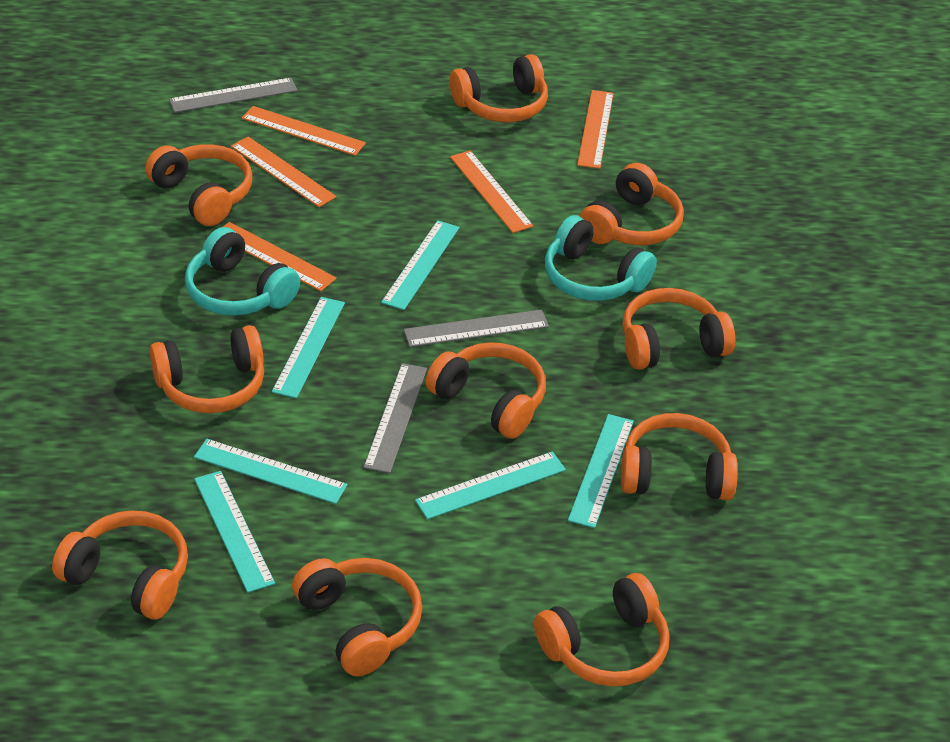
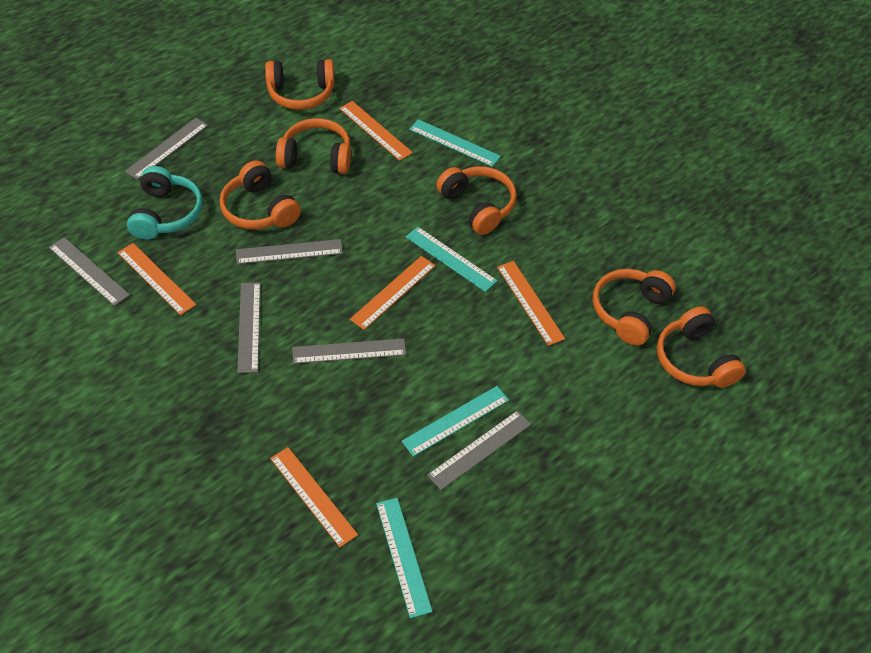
grey ruler: [169,78,297,113] [364,363,427,473] [404,309,549,347] = 3 -> [49,237,130,306] [125,118,208,180] [236,239,343,264] [237,282,260,373] [292,338,406,364] [427,410,531,490] = 6
orange headphones: [52,510,188,620] [145,144,252,226] [150,325,264,413] [292,558,422,676] [426,342,546,439] [450,54,548,122] [534,573,670,686] [580,163,684,245] [621,413,738,500] [622,288,735,370] = 10 -> [219,160,301,230] [265,59,335,110] [276,118,351,174] [436,166,516,235] [593,269,676,346] [657,306,746,388] = 6
turquoise headphones: [185,227,300,316] [545,215,657,301] = 2 -> [127,166,203,240] = 1
turquoise ruler: [194,439,348,504] [194,471,275,593] [272,297,345,398] [381,220,460,310] [415,451,566,520] [568,414,634,528] = 6 -> [376,498,432,618] [402,386,509,457] [406,226,497,292] [409,119,501,167] = 4

